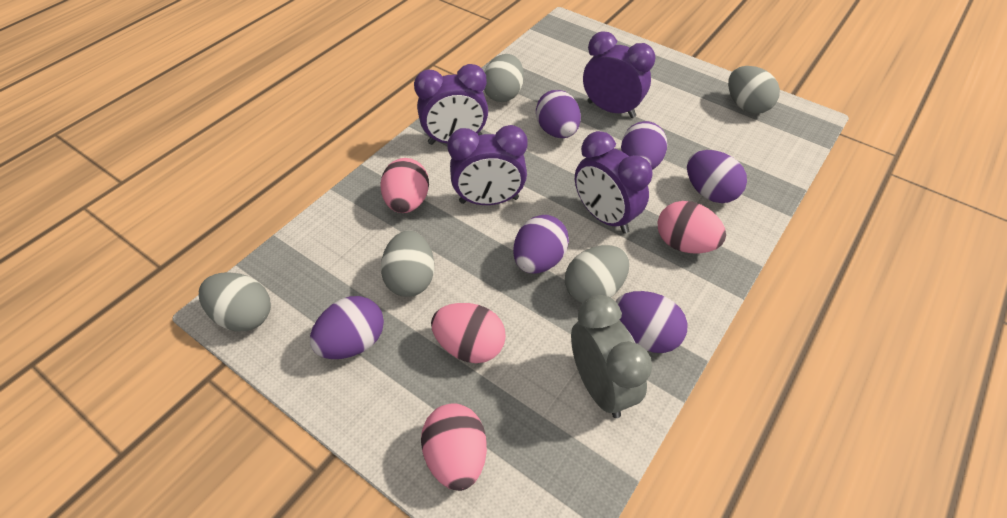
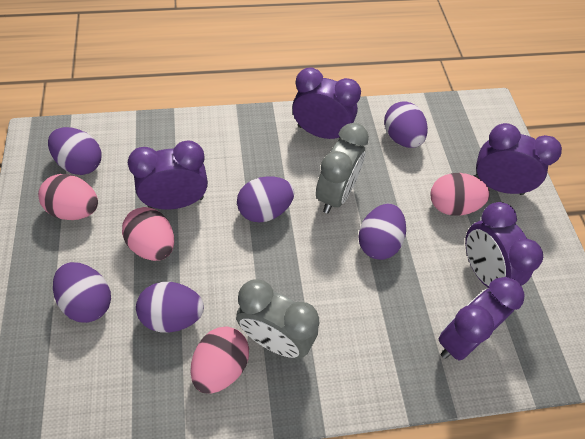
grey clock: [571,295,652,418] = 1 -> [236,280,319,359] [316,123,369,214] = 2
grey egg: [199,272,271,332] [381,231,434,297] [484,54,524,102] [565,245,629,303] [728,66,780,114] = 5 -> none = 0
purple clock: [414,64,488,145] [447,125,527,205] [575,131,652,234] [583,31,655,118] = 4 -> [128,141,208,209] [292,67,361,139] [438,277,525,361] [465,202,543,288] [474,123,562,195] = 5

